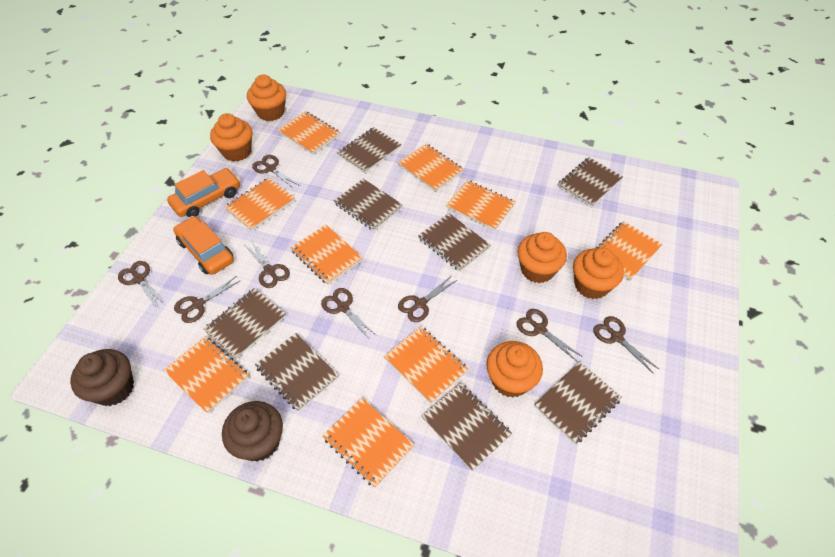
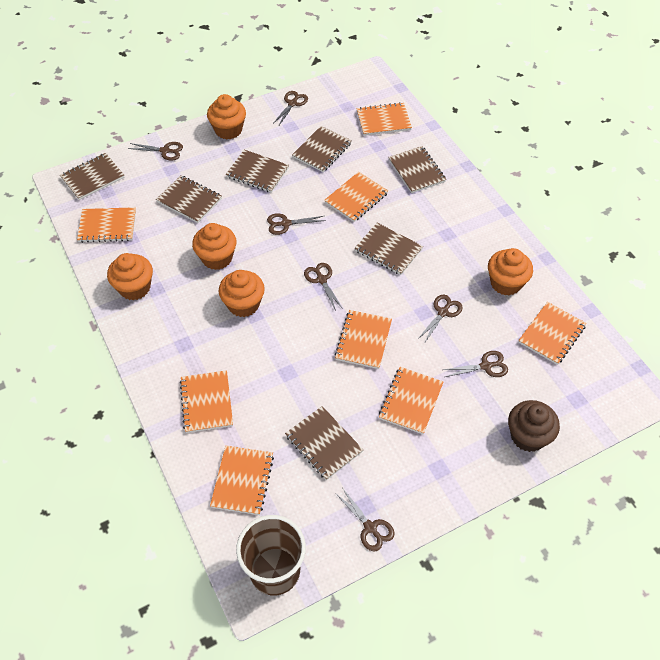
brown cup: none = 0 -> [236,515,306,596] = 1
brown cupcake: [70,349,134,406] [222,401,283,462] = 2 -> [508,400,560,452] = 1
brown notebook: [203,288,286,359] [255,333,339,412] [334,179,403,231] [337,127,401,173] [418,213,491,272] [422,383,512,471] [534,362,622,445] [558,157,623,207] = 8 -> [60,153,124,200] [156,175,222,223] [226,150,289,193] [285,406,363,480] [292,126,352,172] [354,223,423,275] [388,146,446,193] = 7
brown scissors: [118,261,164,307] [174,276,241,323] [246,241,290,288] [252,155,300,189] [321,288,376,340] [398,276,457,322] [517,309,583,361] [593,316,659,374] = 8 -> [128,142,183,161] [267,213,326,235] [274,91,308,125] [304,263,343,311] [335,488,395,551] [418,295,463,342] [443,351,508,377] = 7
orange car: [167,168,240,217] [173,216,234,275] = 2 -> none = 0
orange notebook: [163,336,249,414] [224,178,295,231] [277,111,340,154] [290,225,363,285] [322,398,414,488] [384,326,468,403] [398,144,464,192] [446,180,515,231] [596,221,662,281] = 9 -> [77,207,136,243] [180,370,233,433] [210,445,274,515] [324,172,388,222] [335,310,392,369] [356,102,412,136] [379,367,443,434] [518,302,587,365] = 8

